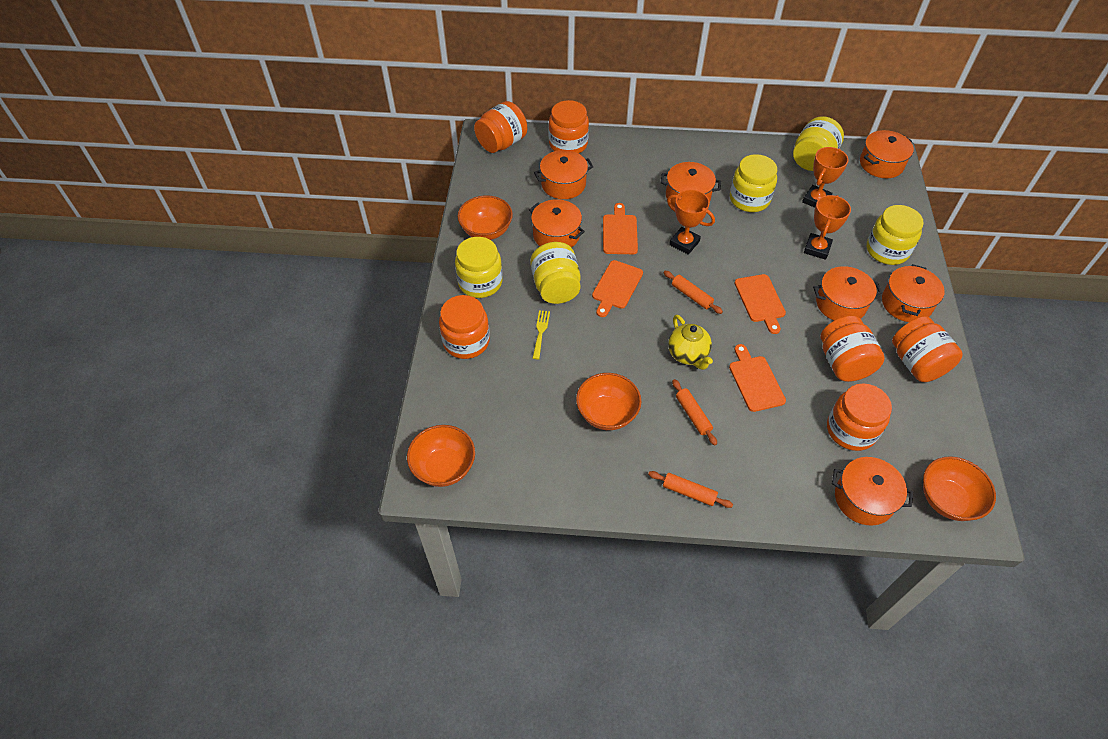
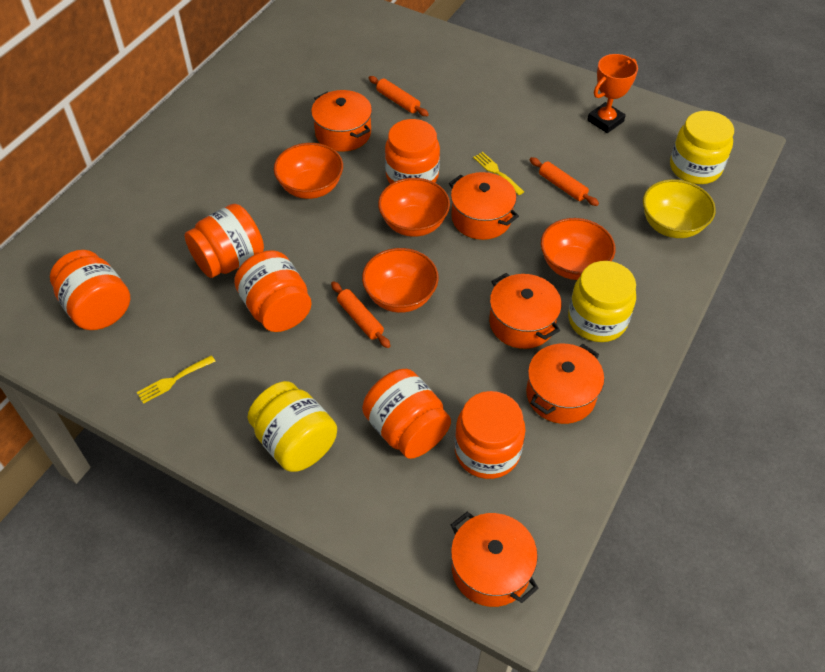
orange cutting board: [592,260,643,317] [603,203,638,254] [729,344,786,412] [735,274,786,334] = 4 -> none = 0
orange pot: [529,199,585,248] [534,150,593,199] [660,162,721,207] [813,266,882,321] [832,457,913,525] [860,130,914,178] [882,264,945,322] = 7 -> [311,90,372,152] [449,172,519,240] [451,512,539,607] [489,273,562,349] [526,344,604,424] = 5
orange trophy: [667,190,715,255] [802,147,849,208] [804,195,851,260] = 3 -> [587,54,638,133] = 1
yellow bowl: none = 0 -> [643,179,716,238] = 1
yellow fork: [533,310,550,359] = 1 -> [137,355,216,404] [473,152,524,195] = 2
yellow jar: [455,237,503,298] [530,242,581,304] [730,154,777,212] [793,116,844,171] [867,205,924,265] = 5 -> [248,381,337,472] [568,261,636,342] [670,111,734,184] = 3
yellow teapot: [668,315,713,370] = 1 -> none = 0

